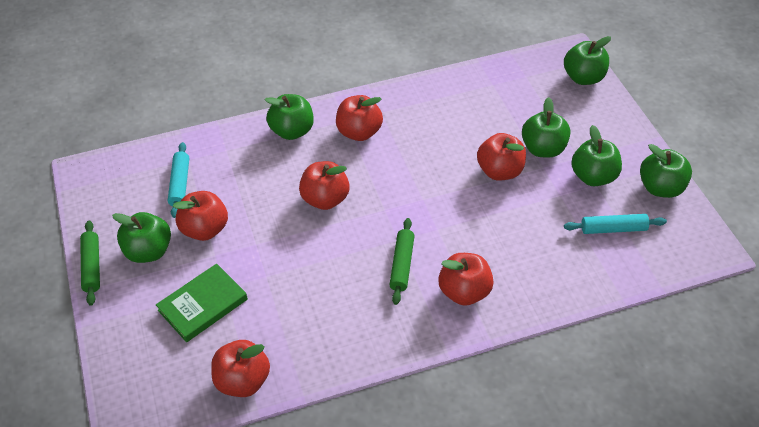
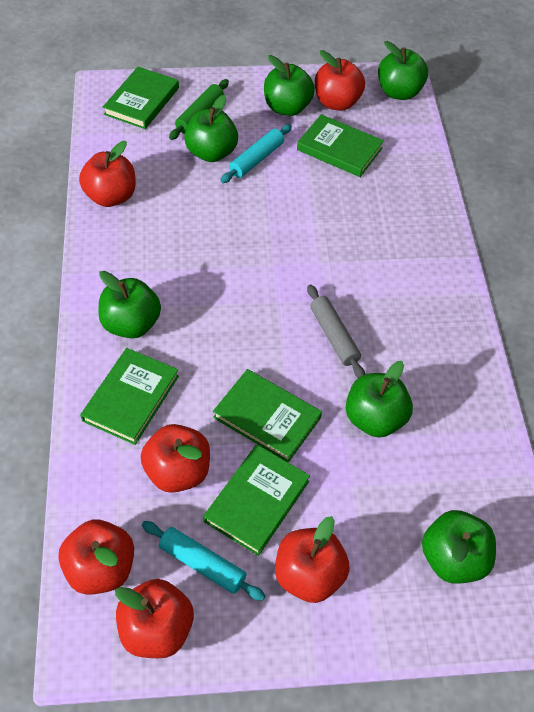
green book: [156,263,248,342] = 1 -> [80,348,179,445] [103,67,179,129] [203,445,310,556] [213,369,322,463] [297,114,384,177] = 5
green rolling pin: [80,220,100,306] [389,218,415,305] = 2 -> [169,79,229,140] = 1
grey rolling pin: none = 0 -> [307,284,365,378] = 1

